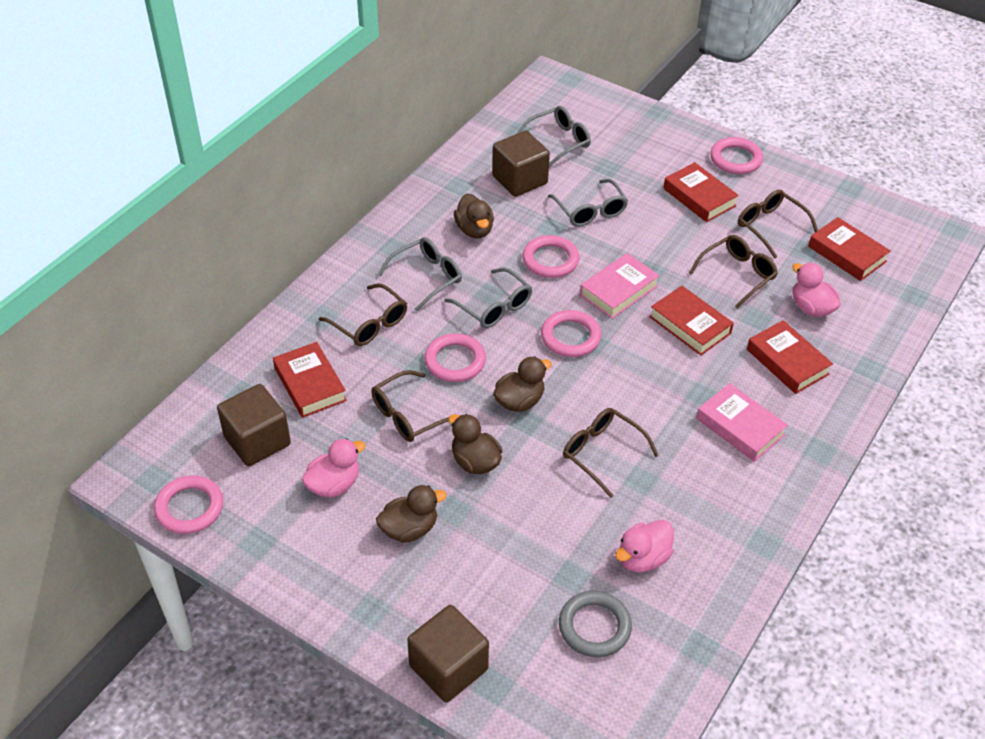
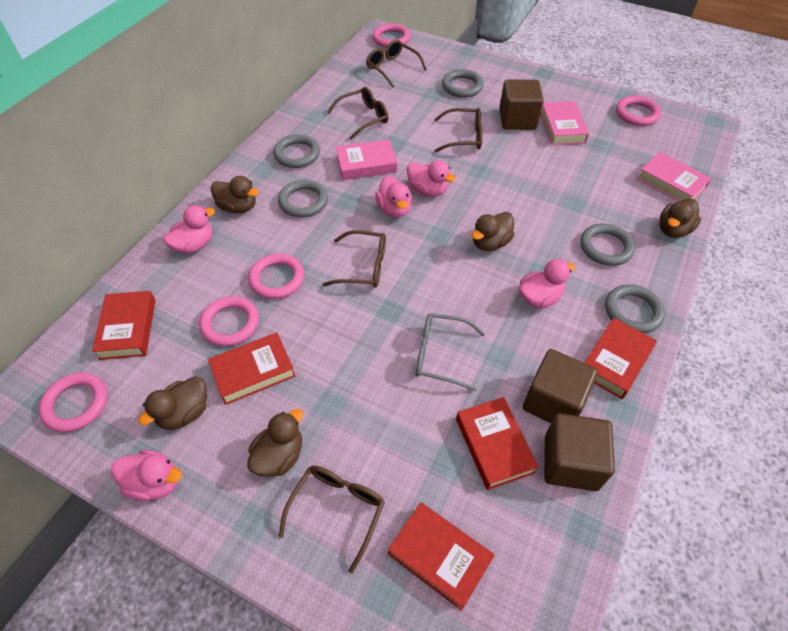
brown duck: [376,485,447,543] [449,414,502,474] [454,193,494,238] [493,356,552,412] = 4 -> [138,376,207,430] [211,176,259,213] [247,409,303,477] [472,212,514,251] [659,198,701,238] = 5
grey glasses: [378,237,462,311] [444,268,532,328] [517,106,591,167] [548,179,628,227] = 4 -> [416,313,485,392] = 1
grey ring: [559,591,632,657] = 1 -> [273,134,320,168] [278,180,328,217] [442,69,484,98] [580,223,635,266] [605,284,665,333] = 5
pink book: [580,253,660,319] [696,383,788,462] = 2 -> [336,139,397,180] [540,101,589,145] [637,152,712,202] = 3
pink duck: [302,438,365,498] [615,520,674,573] [792,263,841,317] = 3 -> [111,450,182,501] [163,205,215,254] [375,176,412,218] [407,160,456,197] [519,259,575,308] = 5

